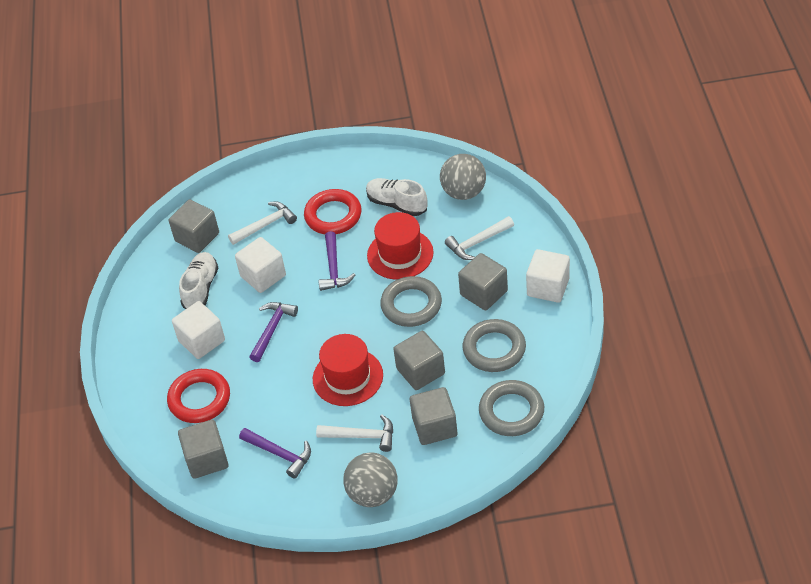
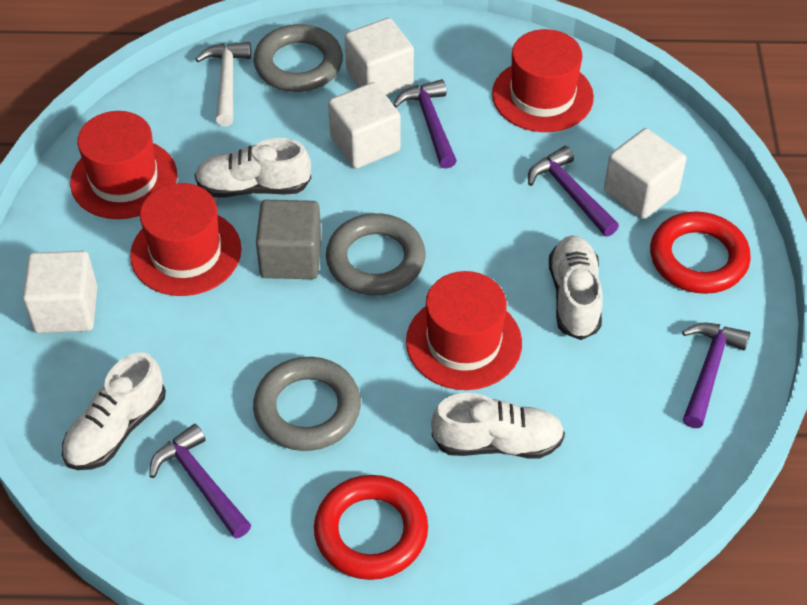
grey ball: [343,453,398,507] [440,154,486,200] = 2 -> none = 0
grey cube: [169,199,219,253] [178,420,229,479] [393,331,445,390] [410,387,457,445] [458,253,508,310] = 5 -> [256,200,322,279] = 1
purple hammer: [239,428,311,479] [250,302,298,362] [318,231,355,291] = 3 -> [149,424,251,539] [393,79,457,169] [528,146,619,237] [682,323,750,428] = 4
red hat: [313,334,383,406] [367,212,434,280] = 2 -> [70,111,177,219] [130,183,242,296] [406,271,522,390] [492,29,594,132] = 4
white cube: [172,301,225,359] [235,237,286,293] [526,249,570,303] = 3 -> [23,251,97,333] [328,82,401,169] [345,18,414,95] [604,128,686,219] = 4
white hammer: [228,201,297,245] [316,414,393,452] [445,216,514,260] = 3 -> [195,42,251,126] = 1
white shoe: [179,252,218,309] [366,178,427,216] = 2 -> [62,352,166,470] [195,138,311,197] [431,393,565,459] [549,235,603,340] = 4

